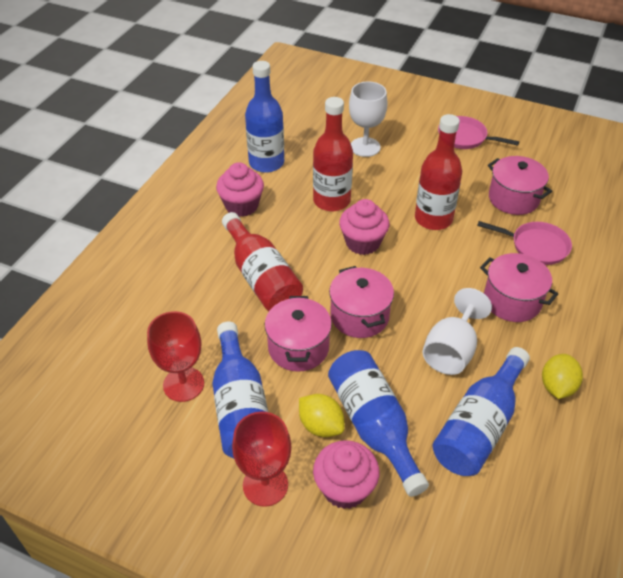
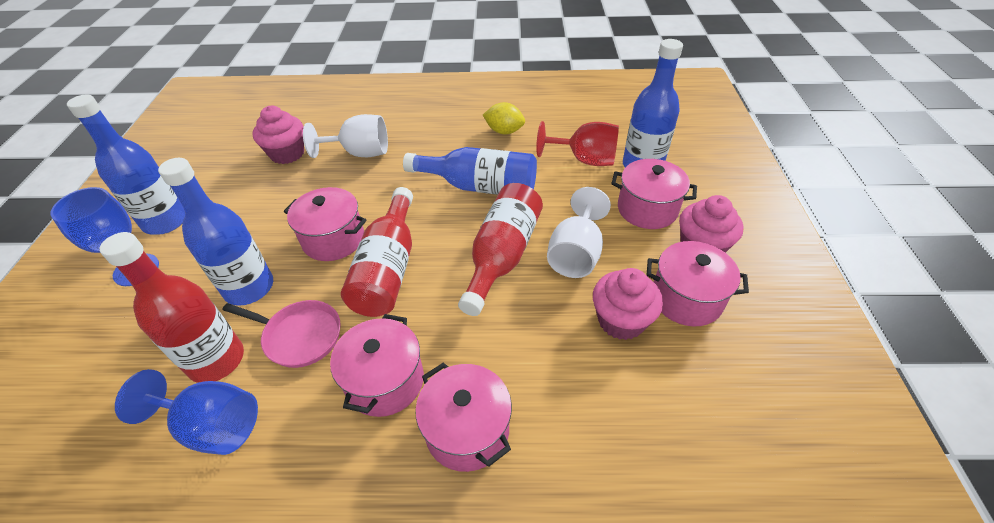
blue goblet: none = 0 -> [51,187,159,286] [115,369,258,455] = 2
pink pan: [438,116,519,149] [477,221,572,265] = 2 -> [222,300,341,368] = 1
pink pot: [265,296,332,372] [329,266,394,338] [480,253,558,322] [488,156,552,215] = 4 -> [284,187,367,261] [330,314,424,417] [415,362,512,472] [611,159,697,229] [646,241,749,326] = 5
red goblet: [147,311,204,402] [232,411,291,507] = 2 -> [536,121,619,166] = 1
yellow lemon: [299,394,345,437] [542,354,583,399] = 2 -> [483,102,525,134] = 1

